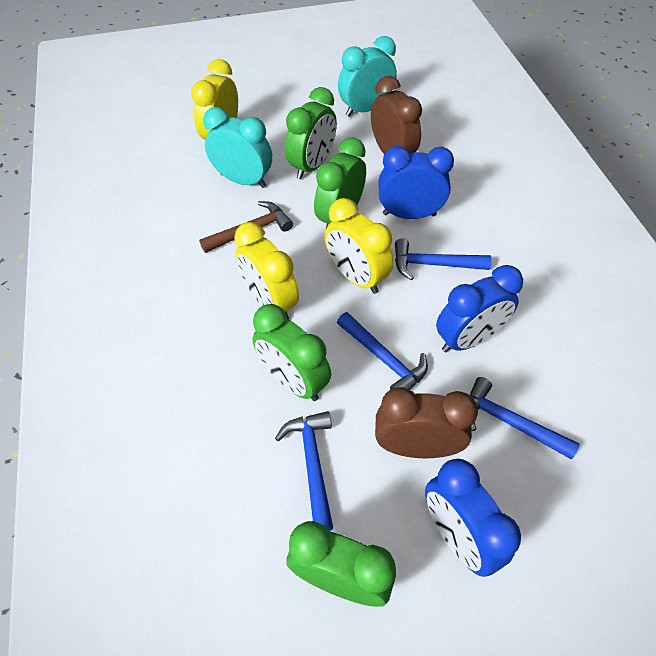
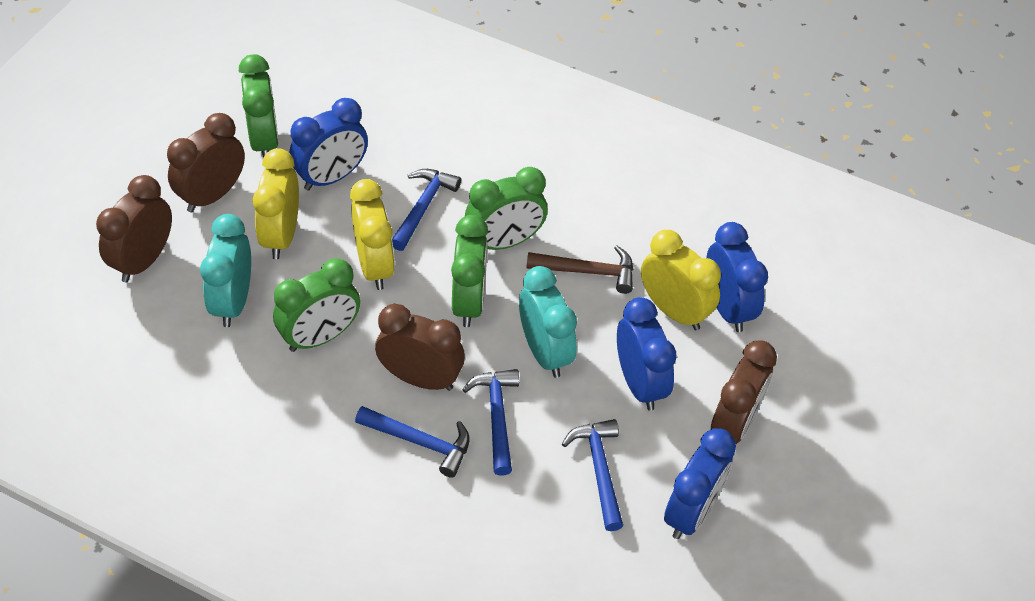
blue clock: [378,146,454,219] [425,459,521,577] [436,265,523,352] = 3 -> [289,98,368,191] [617,297,677,411] [664,428,736,539] [706,222,768,332] = 4
brown clock: [371,76,422,154] [375,387,478,458] = 2 -> [96,175,172,282] [167,113,245,213] [375,304,465,391] [711,340,777,444] = 4

